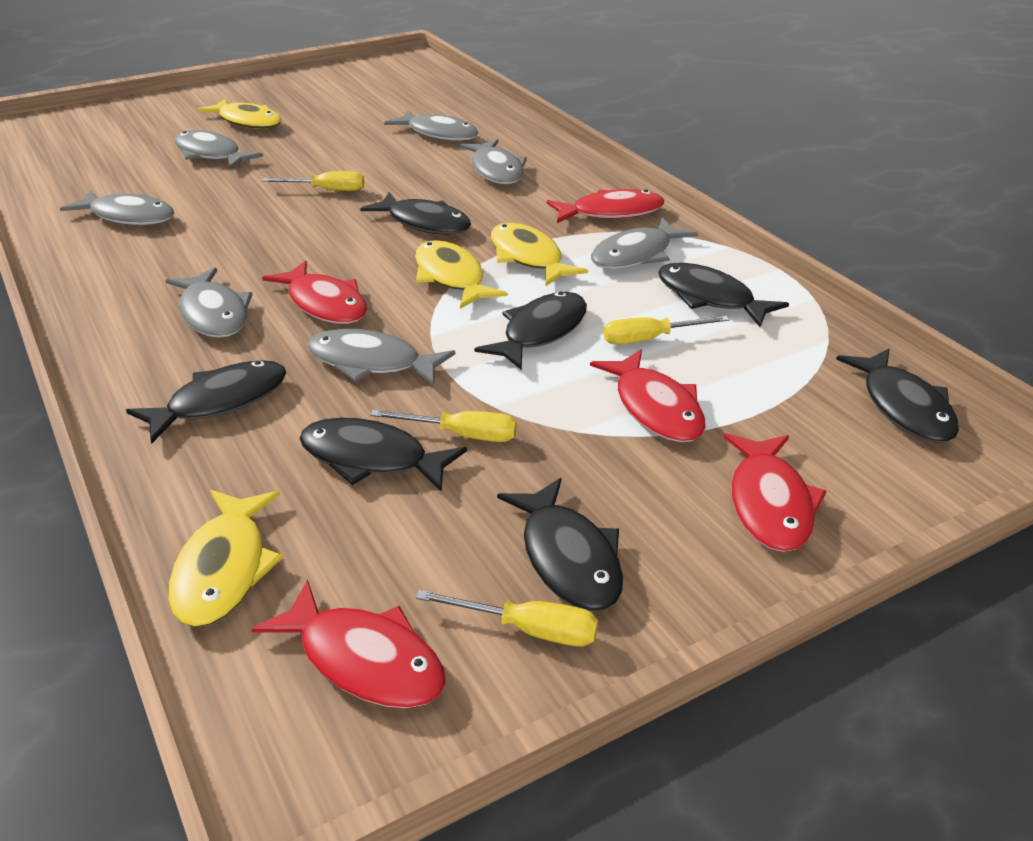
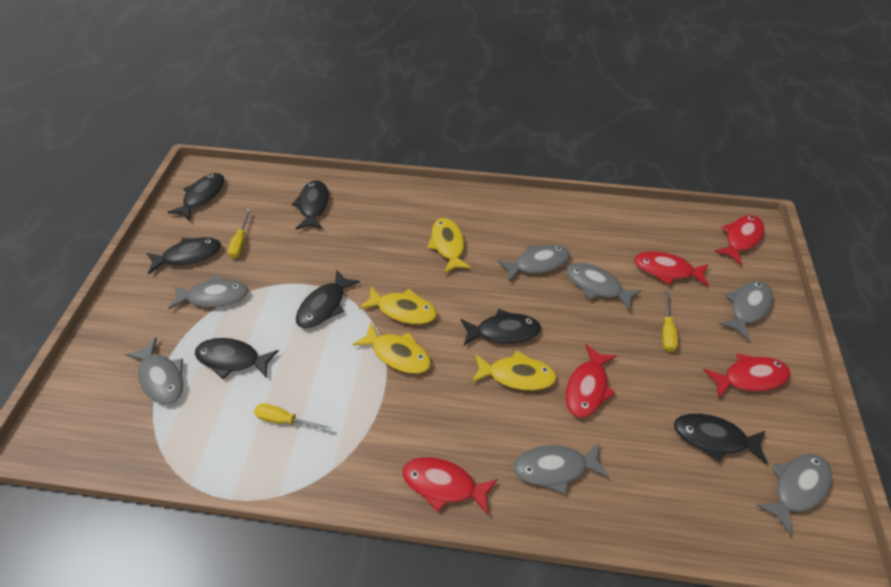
yellow screwdriver: [262,171,364,191] [370,410,517,442] [416,590,598,646] [603,316,730,344] = 4 -> [228,209,251,258] [254,403,332,431] [662,291,678,352] = 3

